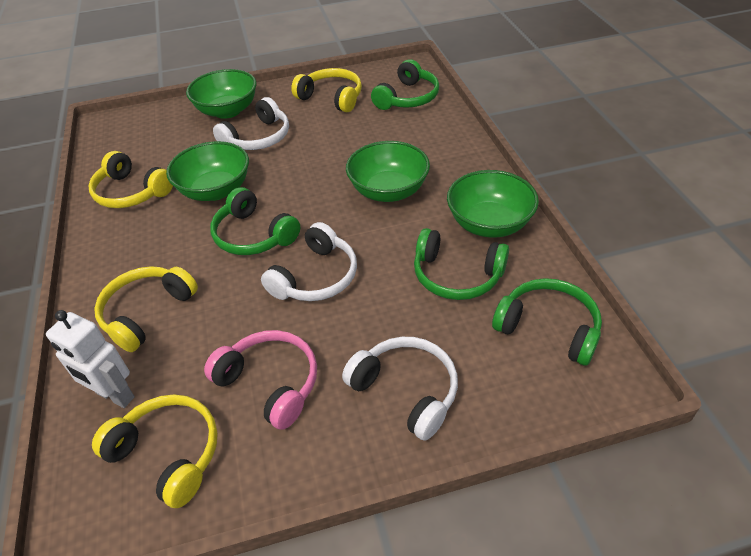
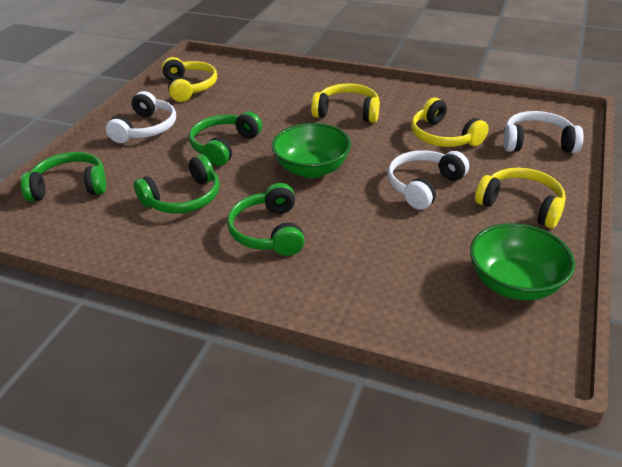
green bowl: [166,141,249,201] [186,69,256,119] [346,141,430,202] [447,170,539,238] = 4 -> [272,123,351,178] [470,223,575,301] = 2
pink headphones: [204,330,317,430] = 1 -> none = 0
white robot: [46,310,135,408] = 1 -> none = 0

